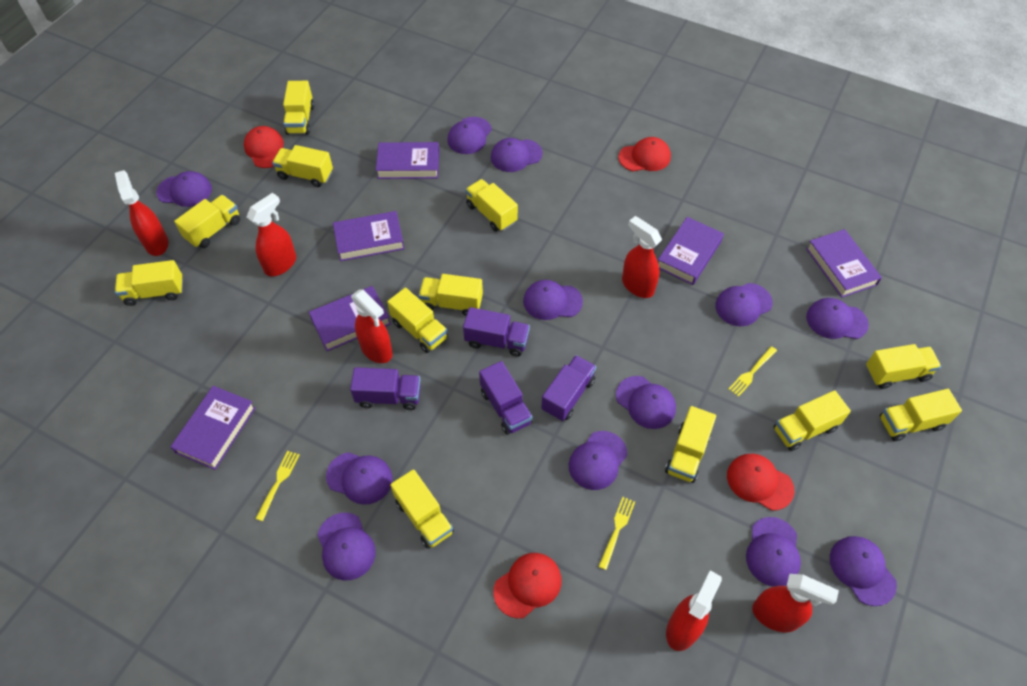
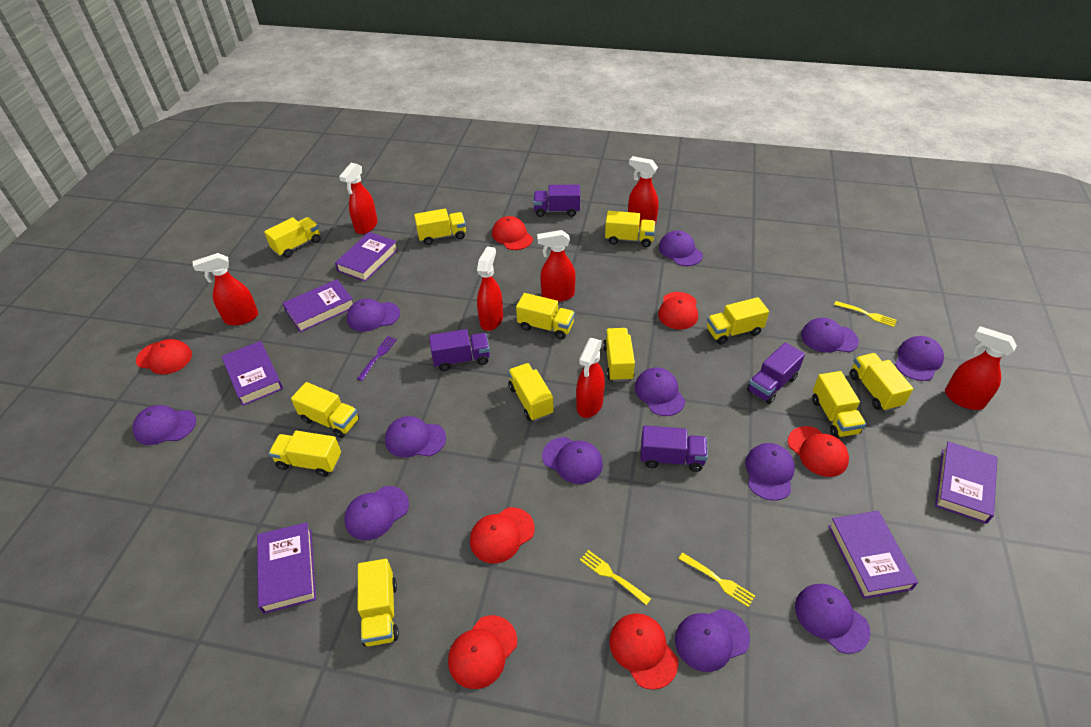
purple fork: none = 0 -> [357,336,397,381] = 1
red cap: [244,126,284,168] [493,553,562,618] [618,137,671,171] [727,454,794,511] = 4 -> [136,339,192,375] [448,615,517,689] [470,507,535,563] [492,216,533,250] [609,613,678,690] [658,292,698,330] [788,426,849,477] = 7
red spray bottle: [115,170,168,256] [247,193,296,277] [351,290,393,363] [622,216,662,298] [666,570,722,651] [752,574,839,632] = 6 -> [193,253,258,325] [339,163,378,234] [477,246,503,331] [537,230,576,302] [576,338,605,418] [628,156,659,227] [945,326,1017,410] = 7

